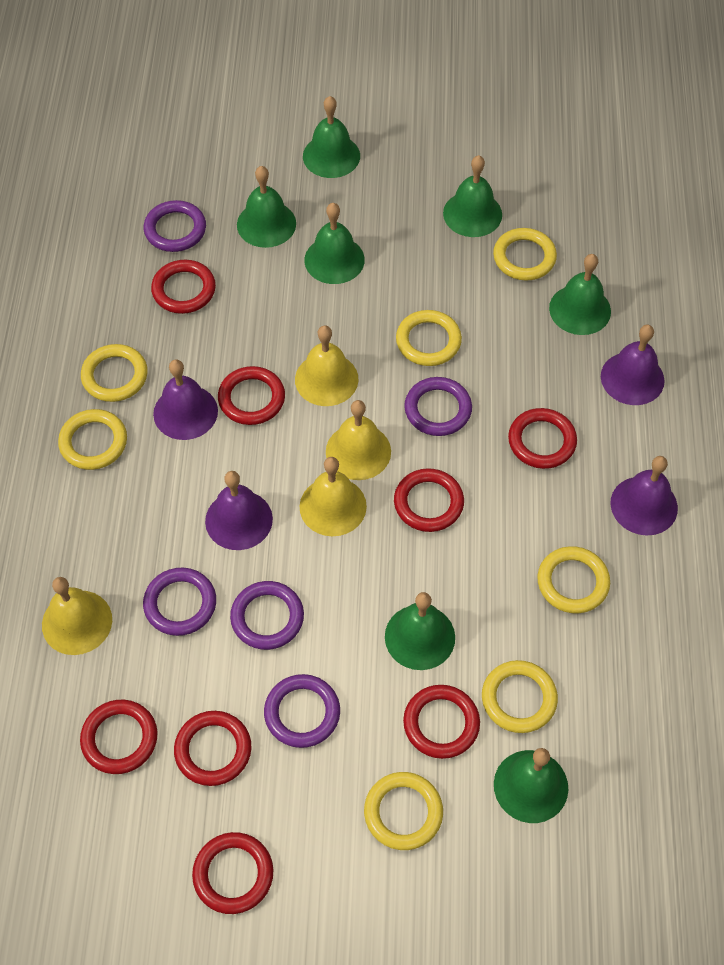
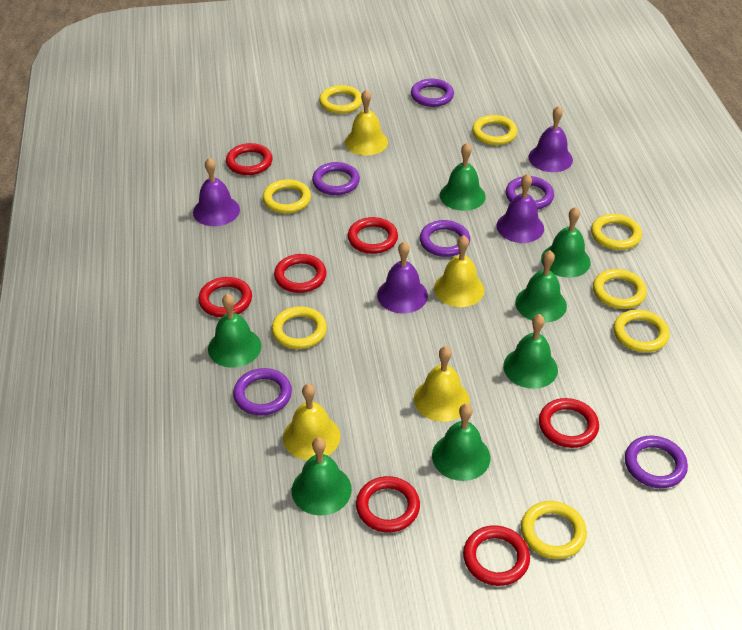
purple ring: [143,568,216,636] [144,200,206,252] [230,581,304,650] [264,674,340,748] [404,377,472,436] = 5 -> [233,368,292,416] [312,162,360,195] [411,79,454,107] [420,220,470,257] [506,176,554,209] [625,436,688,488] = 6
red ring: [80,700,157,774] [151,260,216,314] [174,711,251,786] [192,832,273,914] [218,366,285,425] [394,468,464,532] [403,685,480,759] [508,408,577,469] = 8 -> [198,277,252,317] [226,143,273,175] [274,254,327,293] [348,217,398,254] [356,476,420,532] [463,525,530,586] [539,398,599,448] = 7
yellow ring: [58,409,127,470] [81,344,148,402] [364,772,443,850] [396,310,462,366] [482,660,558,733] [493,228,557,280] [537,546,610,613] = 7 -> [263,179,311,214] [272,307,327,349] [319,85,362,114] [472,115,517,145] [521,501,587,559] [591,214,642,250] [593,269,647,309] [613,310,670,352] = 8

